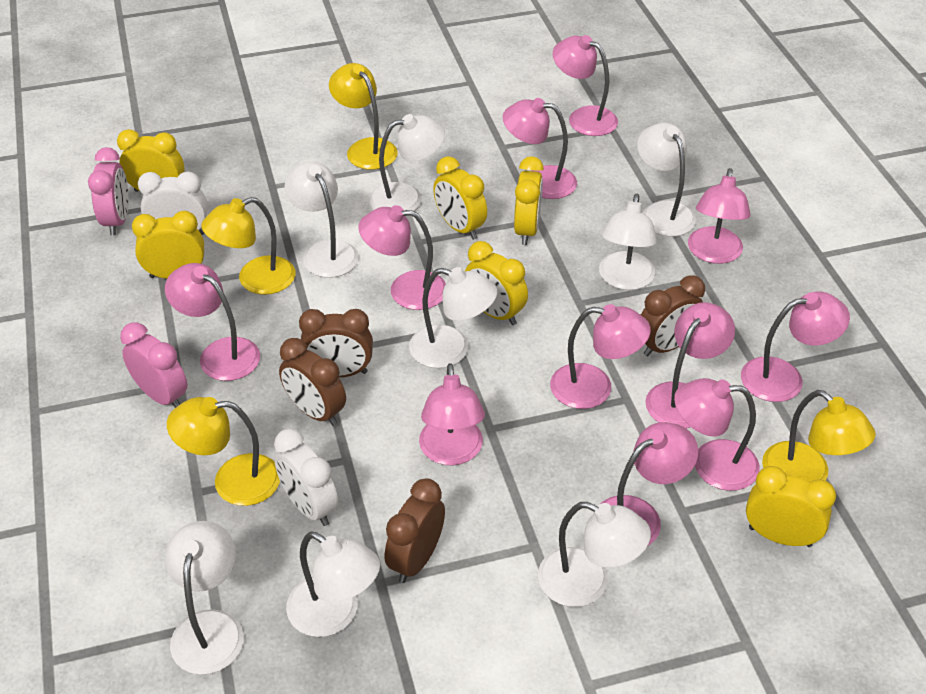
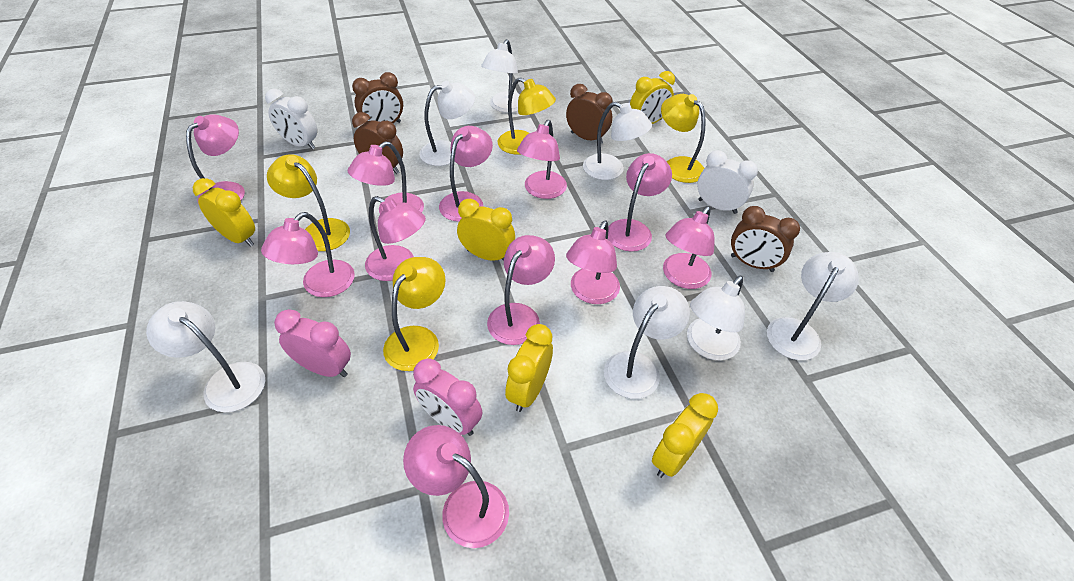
white lamp: [165,521,244,675] [285,162,359,278] [286,531,380,637] [369,114,445,211] [409,267,497,368] [538,502,651,607] [599,194,657,290] [637,123,696,237] = 8 -> [146,301,265,412] [419,81,475,166] [481,39,520,113] [583,102,652,180] [604,286,690,399] [687,276,745,360] [767,252,859,360] = 7
yellow clock: [117,129,184,192] [132,211,204,279] [433,156,487,240] [465,241,528,325] [514,156,544,245] [746,466,836,547] = 6 -> [193,178,255,247] [457,199,515,261] [505,324,553,412] [630,71,675,124] [652,393,718,478] = 5

